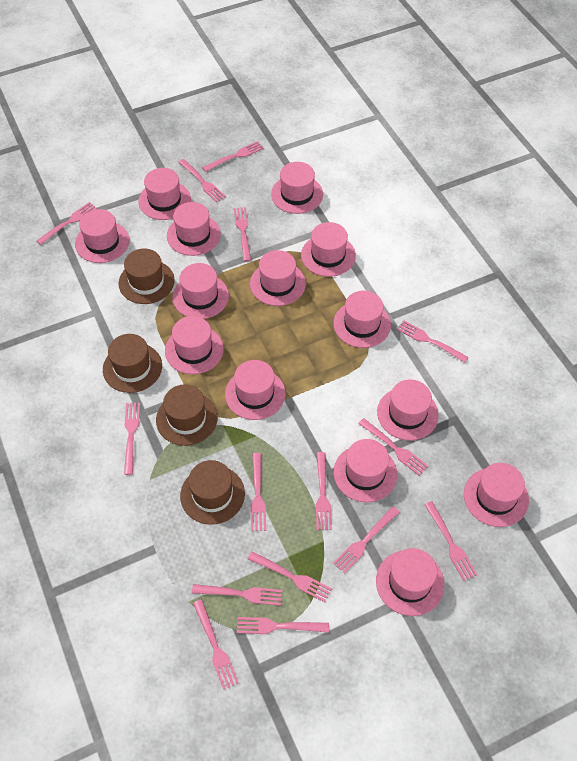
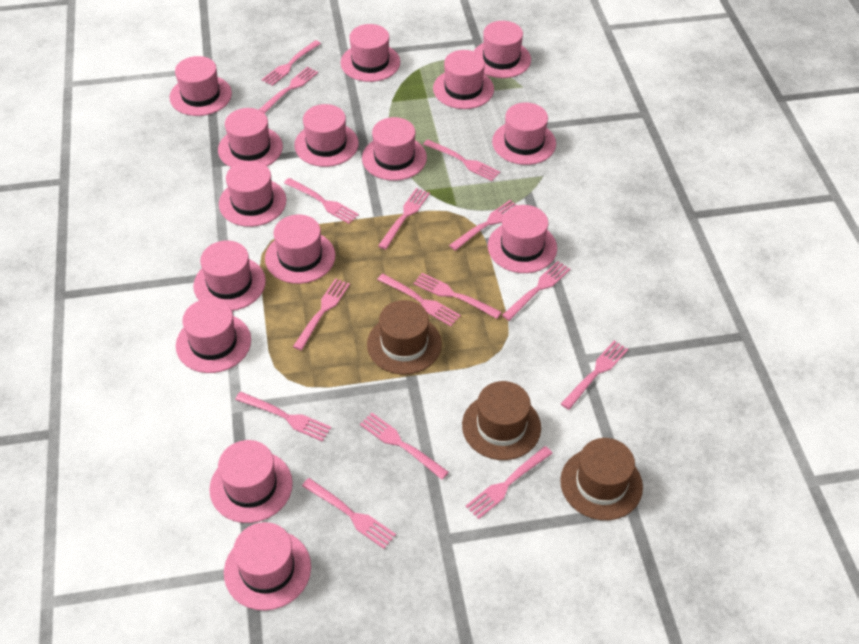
brown hat: [103,334,162,393] [118,249,175,304] [156,384,218,446] [180,460,245,525] = 4 -> [367,300,442,375] [462,381,541,460] [560,438,643,520] = 3
pink hat: [75,209,130,263] [138,168,191,220] [165,316,224,374] [167,202,221,256] [172,263,229,319] [225,360,285,420] [250,250,306,306] [271,162,323,214] [301,222,356,277] [333,291,391,348] [333,439,397,502] [376,548,444,616] [377,379,439,440] [464,463,529,527] = 14 -> [170,56,232,116] [176,299,251,373] [193,241,266,311] [209,440,293,523] [218,108,283,167] [219,161,287,227] [224,522,311,611] [265,214,335,284] [294,104,359,167] [341,24,400,82] [362,117,427,181] [433,50,494,109] [474,21,531,78] [488,205,557,273] [492,103,556,165] = 15

